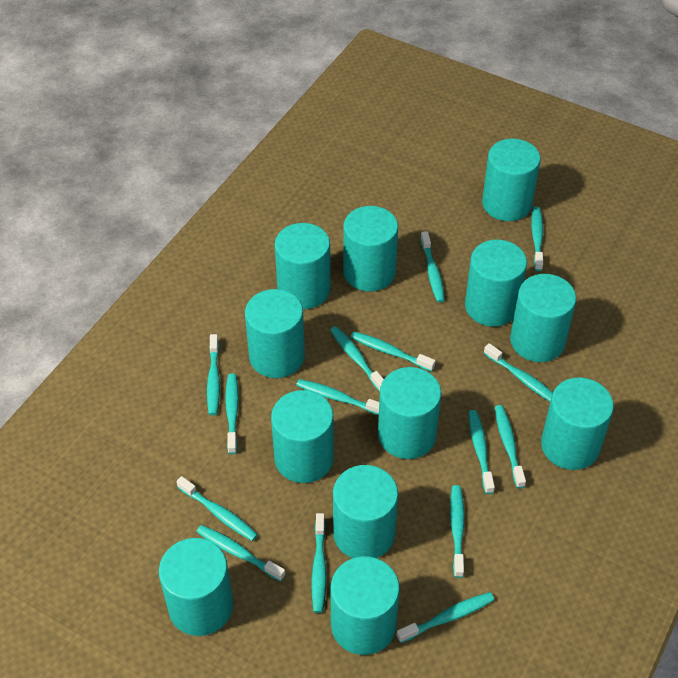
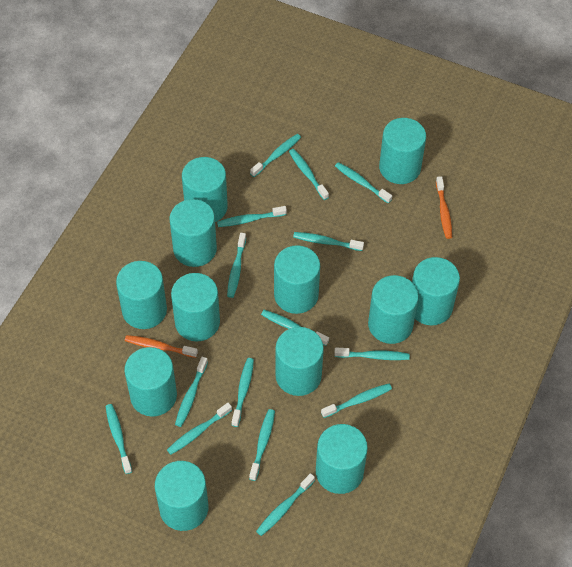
orange toothbrush: none = 0 -> [125,335,198,358] [436,176,452,239] = 2

